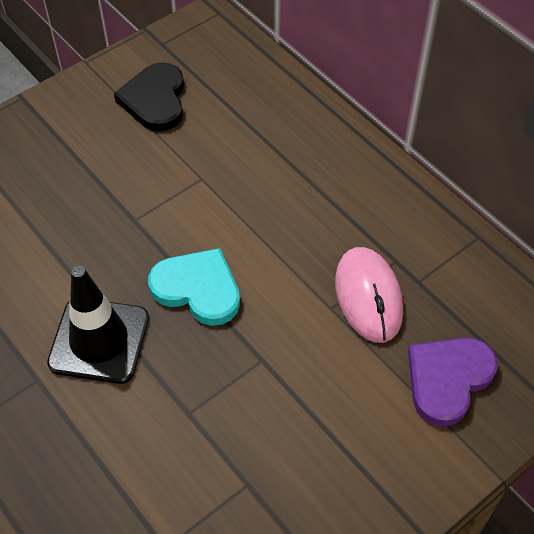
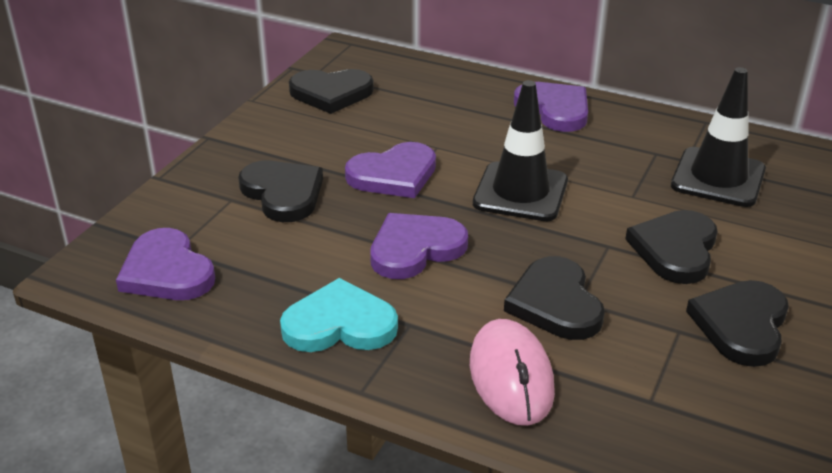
black heart: [114,62,184,132] = 1 -> [238,160,323,222] [289,69,374,114] [504,256,605,340] [625,210,718,284] [686,280,789,367] = 5
black traffic cone: [47,266,149,384] = 1 -> [473,80,568,221] [671,67,766,207] = 2
purple heart: [408,338,498,426] = 1 -> [116,228,215,300] [345,142,436,198] [370,213,468,279] [514,82,588,132] = 4

